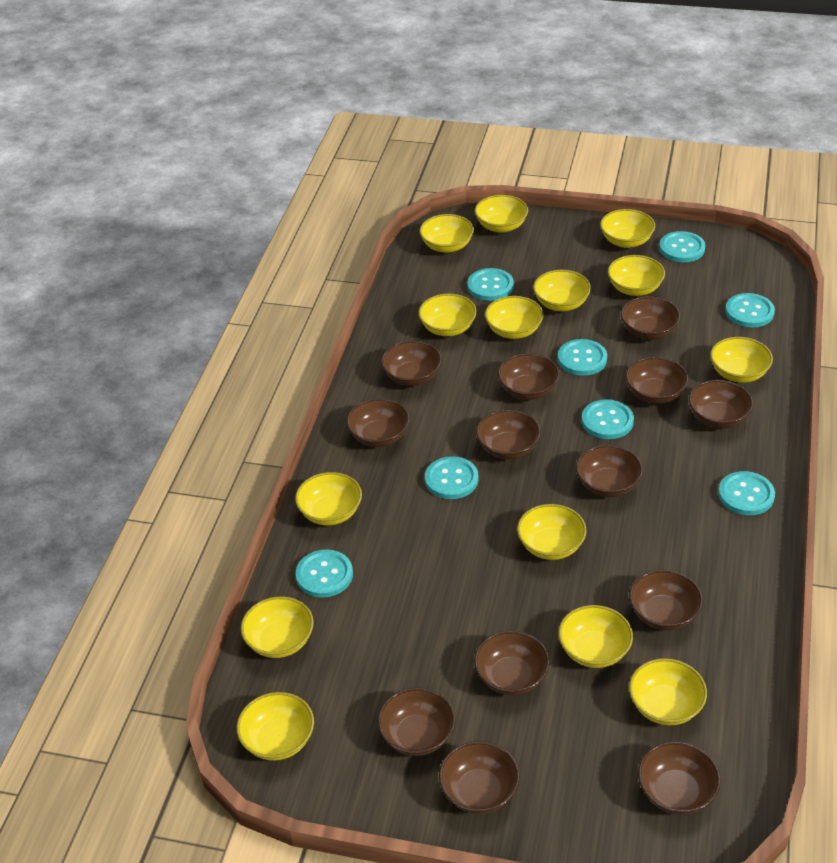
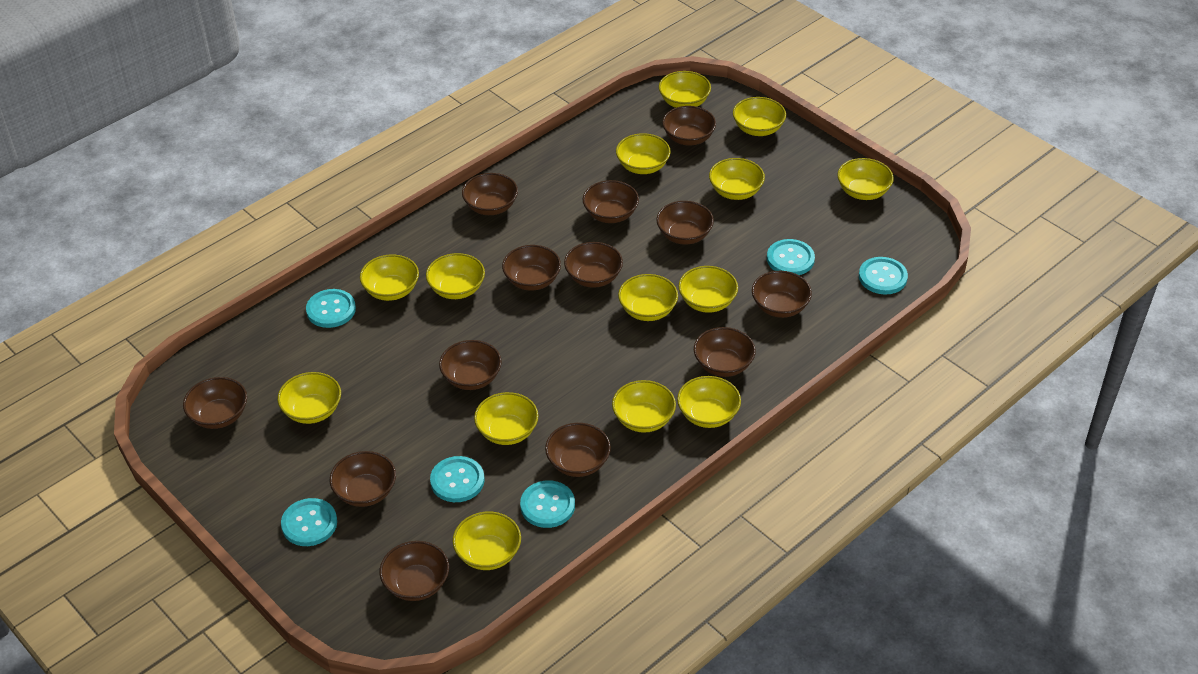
turquoise button: [296,549,353,598] [425,456,479,499] [467,268,514,301] [558,339,607,376] [582,399,634,439] [659,231,706,262] [718,471,775,515] [725,293,775,327] = 8 -> [281,498,337,546] [306,289,356,328] [430,456,485,502] [520,480,575,528] [767,239,815,275] [859,257,908,295] = 6

